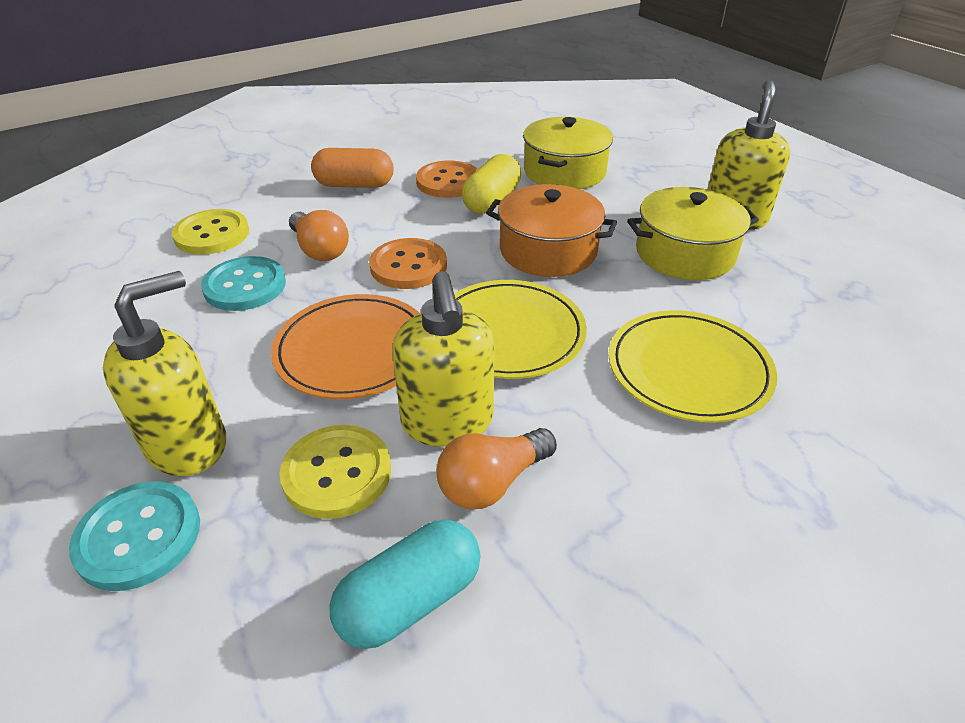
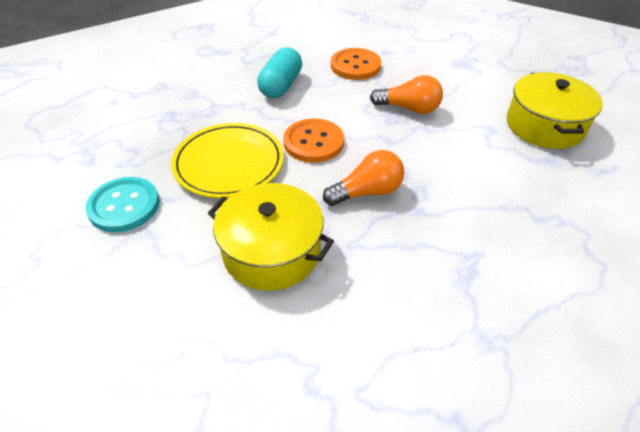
orange capsule: [311,148,393,188] = 1 -> none = 0
orange plate: [271,294,420,399] = 1 -> none = 0
orange pot: [486,184,617,277] = 1 -> none = 0
turquoise button: [69,481,200,591] [201,256,286,311] = 2 -> [86,177,160,232] = 1
yellow button: [172,209,249,255] [280,425,391,519] = 2 -> none = 0
yellow capsule: [462,154,521,214] = 1 -> none = 0
yellow plate: [454,280,587,379] [609,310,777,423] = 2 -> [171,123,284,198] = 1
yellow soap dispenser: [103,271,226,476] [392,271,495,447] [707,80,790,230] = 3 -> none = 0

